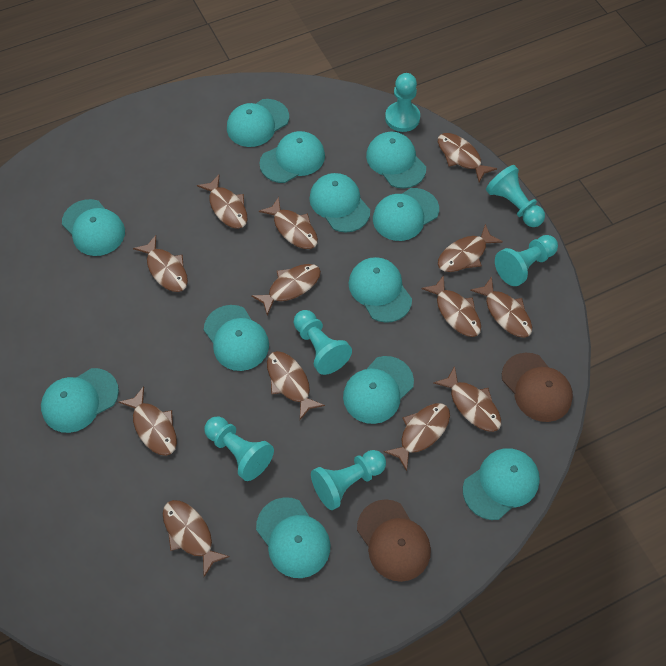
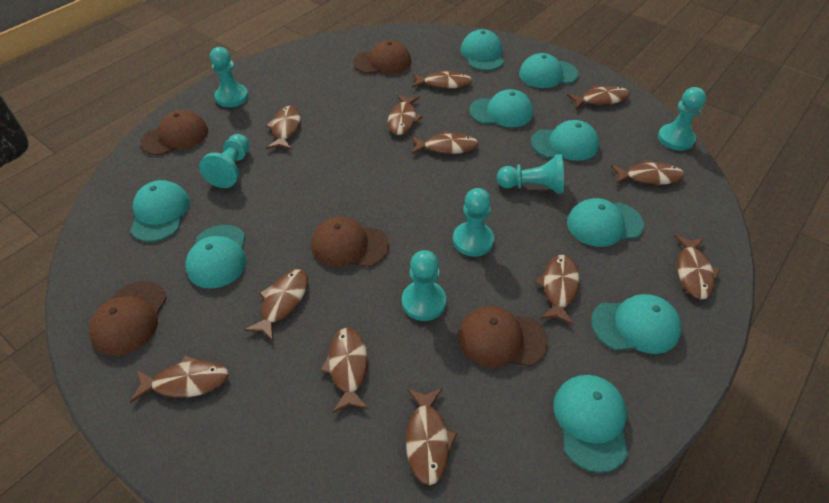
brown cap: [357,499,431,582] [502,353,573,422] = 2 -> [89,281,167,356] [140,110,208,155] [311,217,389,267] [353,40,411,74] [458,306,548,367] = 5
brown fish: [119,386,177,456] [133,235,188,292] [163,500,230,577] [197,175,247,229] [251,264,321,315] [259,197,318,249] [267,351,325,420] [384,403,450,471] [421,275,481,337] [433,366,501,432] [438,133,497,182] [438,224,503,272] [470,276,532,338] = 13 -> [130,355,229,403] [245,269,308,341] [266,106,301,150] [320,327,369,413] [388,94,422,135] [406,388,458,485] [411,131,479,154] [412,70,473,89] [535,255,579,325] [567,86,630,109] [611,159,685,185] [674,235,720,299] = 12
turquoise cap: [41,368,119,433] [62,199,125,256] [204,305,269,371] [227,99,289,147] [256,497,330,578] [259,131,325,183] [309,173,370,233] [343,356,414,424] [348,257,412,323] [366,132,426,189] [373,188,439,241] [463,448,540,520] = 12 -> [130,180,190,242] [185,225,247,289] [461,29,504,71] [469,89,533,127] [519,53,579,88] [531,120,599,161] [553,375,628,473] [567,198,644,247] [591,294,682,354] = 9

